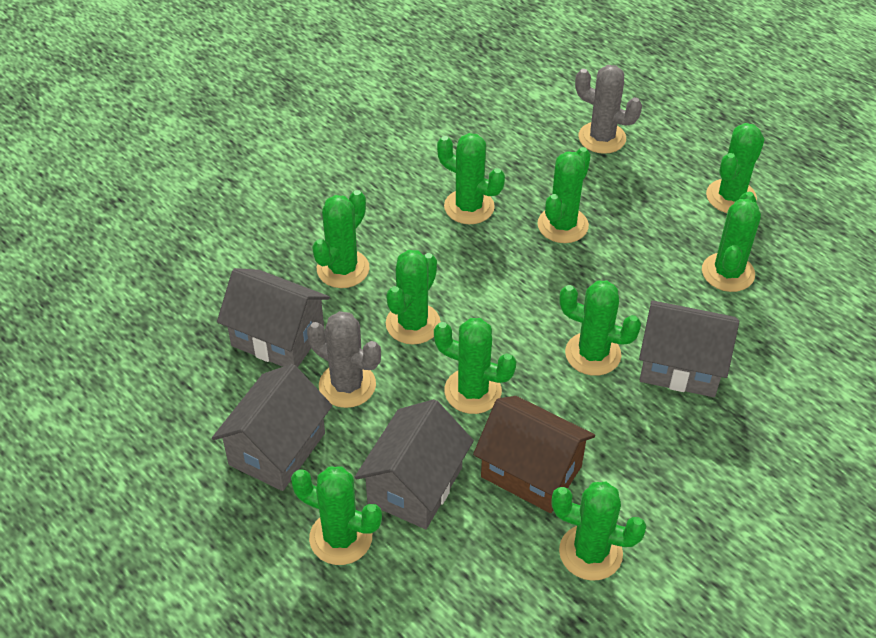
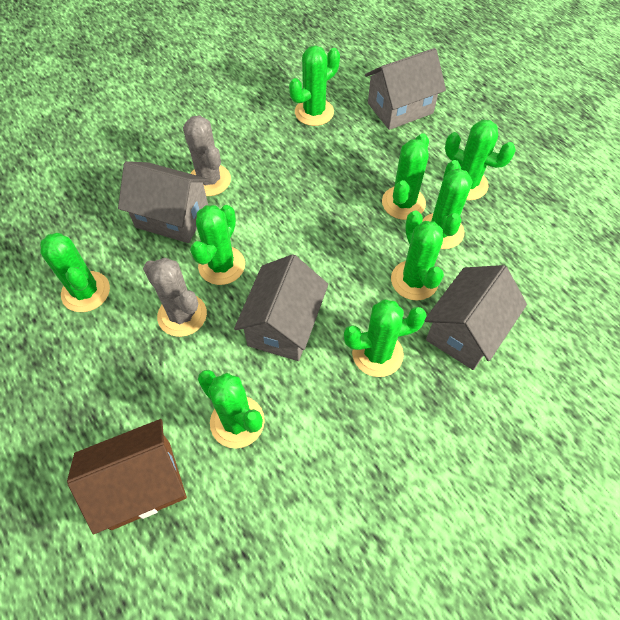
green cactus: [291,467,382,565] [312,190,370,288] [386,250,441,345] [434,318,516,414] [437,133,505,224] [537,147,591,243] [551,482,647,581] [559,281,641,376] [702,192,761,292] [706,123,765,213] = 10 -> [40,233,110,312] [190,205,245,285] [198,370,265,448] [289,45,340,126] [344,299,427,377] [382,133,429,220] [391,211,444,301] [422,160,472,249] [445,119,516,200] = 9

